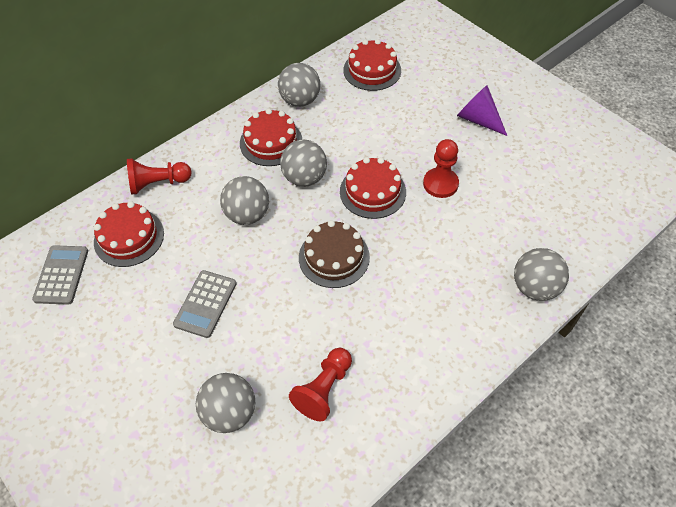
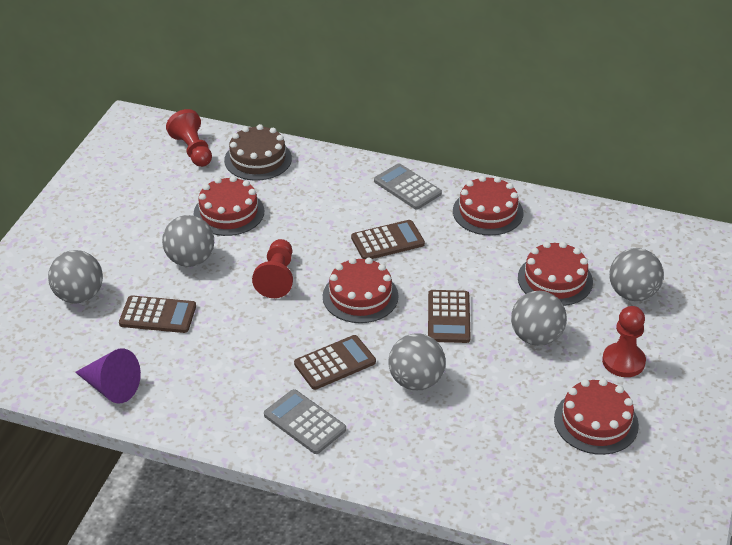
brown calculator: none = 0 -> [119,295,196,333] [294,335,376,390] [351,220,425,259] [428,290,471,343] = 4
red cake: [94,201,164,267] [240,109,302,166] [340,157,406,219] [343,39,401,91] = 4 -> [193,176,264,236] [323,257,399,323] [453,176,523,236] [518,242,593,306] [554,378,639,455] = 5

